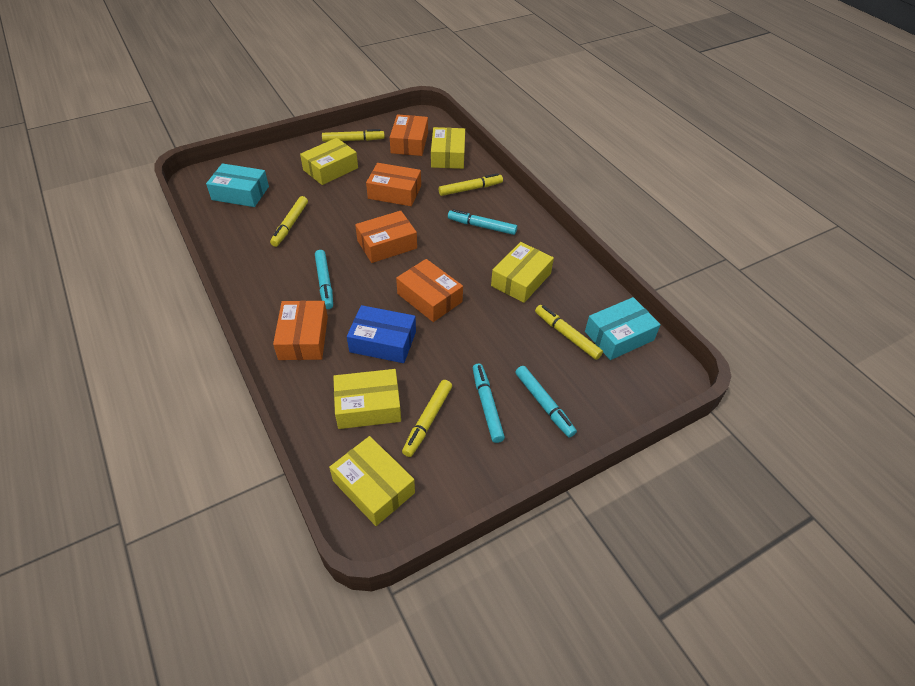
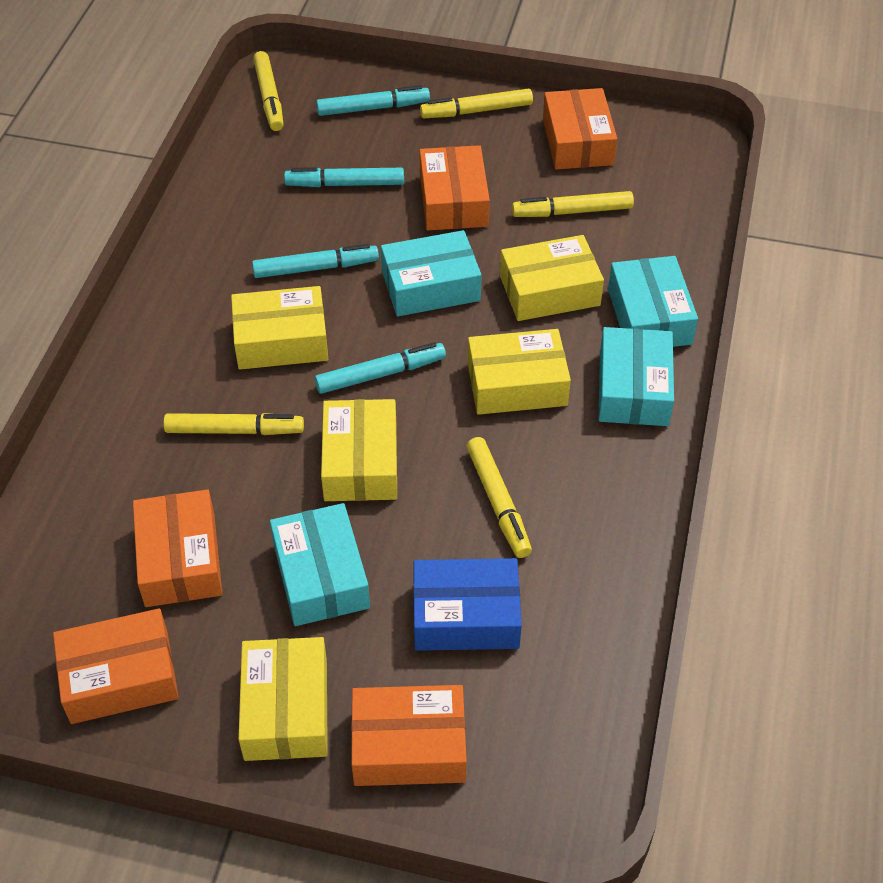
turquoise box: [206,163,269,207] [585,297,661,360] = 2 -> [270,503,370,626] [381,230,482,317] [599,327,674,426] [608,256,698,347] = 4

